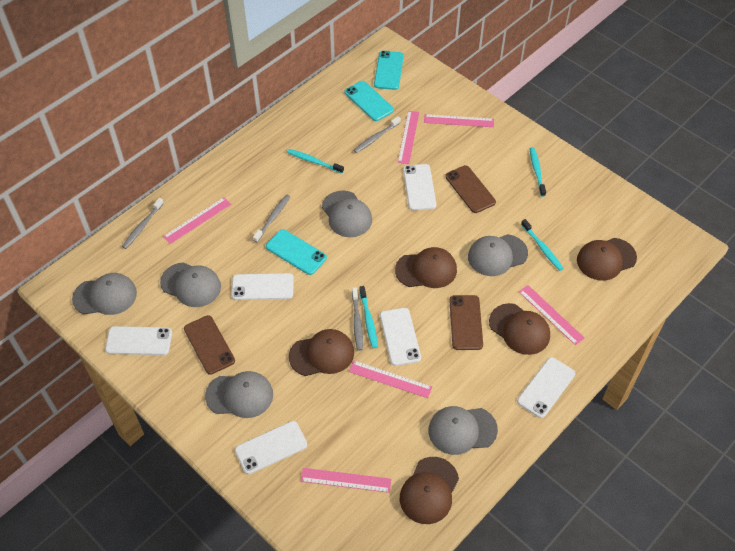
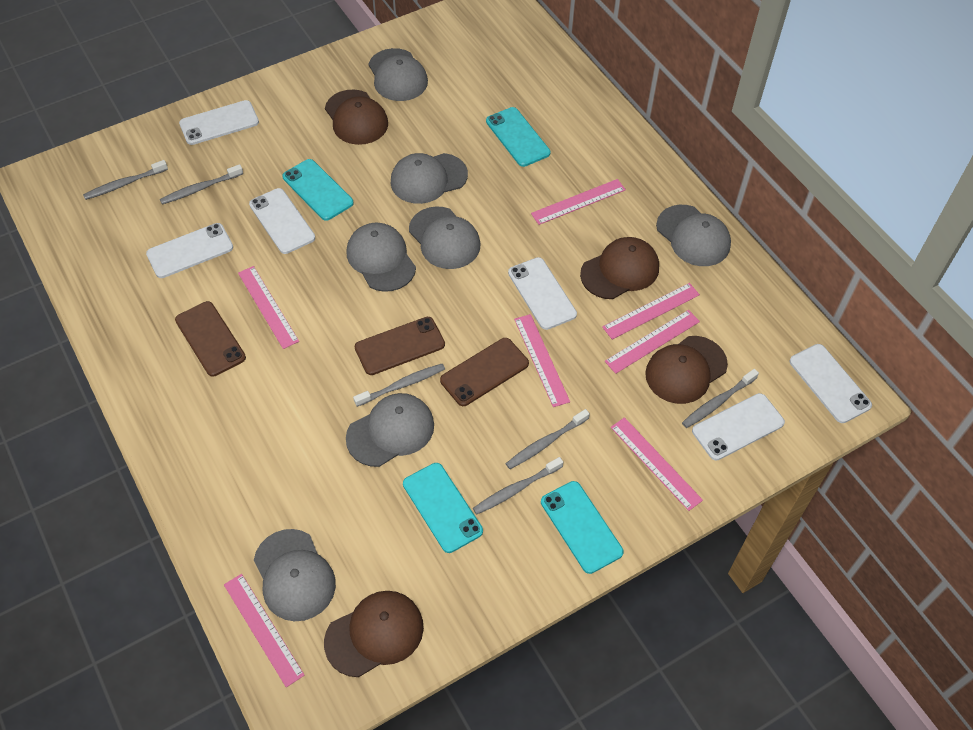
brown cap: [289,329,354,376] [395,247,457,288] [400,457,459,524] [489,303,550,355] [577,238,637,281] = 5 -> [324,591,424,677] [325,90,388,145] [580,237,659,299] [645,336,728,404] = 4
grey cap: [72,273,137,315] [160,262,221,307] [205,371,273,418] [322,191,372,237] [428,406,498,455] [468,234,528,276] = 6 -> [254,529,336,621] [346,223,416,292] [346,393,434,467] [369,48,428,101] [391,153,468,204] [409,206,480,269] [656,205,731,266] = 7
grey toothbrush: [122,198,164,249] [253,194,290,243] [352,287,363,351] [353,116,401,153] = 4 -> [83,160,168,200] [160,164,243,204] [353,364,445,407] [473,457,563,515] [505,409,590,469] [682,369,759,428] = 6
pink ruler: [163,197,231,244] [301,468,391,493] [349,361,432,398] [398,111,419,164] [424,114,494,127] [519,285,585,345] = 6 -> [224,574,305,687] [238,266,299,349] [514,314,570,407] [531,179,626,225] [602,283,700,340] [605,310,700,374] [611,417,703,511] = 7
turquoise phone: [266,229,327,275] [344,81,394,121] [374,51,404,90] = 3 -> [282,159,354,221] [403,463,483,553] [486,107,551,167] [541,481,624,574] = 4
turquoise toothbrush: [287,149,344,173] [359,286,378,348] [521,219,564,271] [530,147,546,197] = 4 -> none = 0

